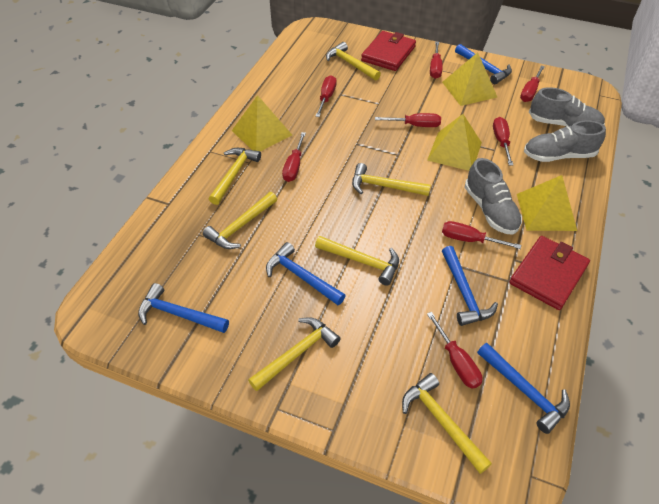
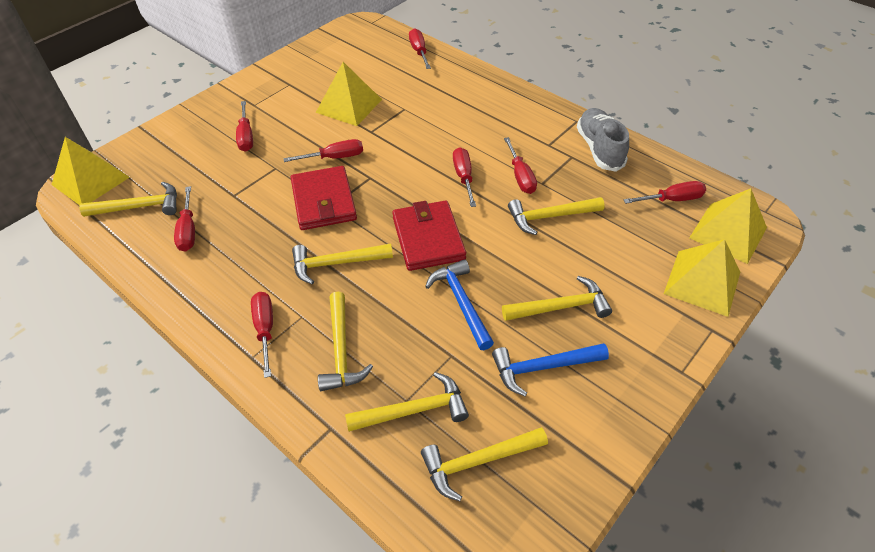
blue hammer: [138,283,229,333] [266,242,346,305] [442,246,498,326] [455,44,512,84] [477,343,570,434] = 5 -> [425,259,494,350] [492,343,609,396] = 2
grey shoe: [465,158,522,235] [524,121,606,162] [529,87,605,127] = 3 -> [577,108,629,172] = 1

